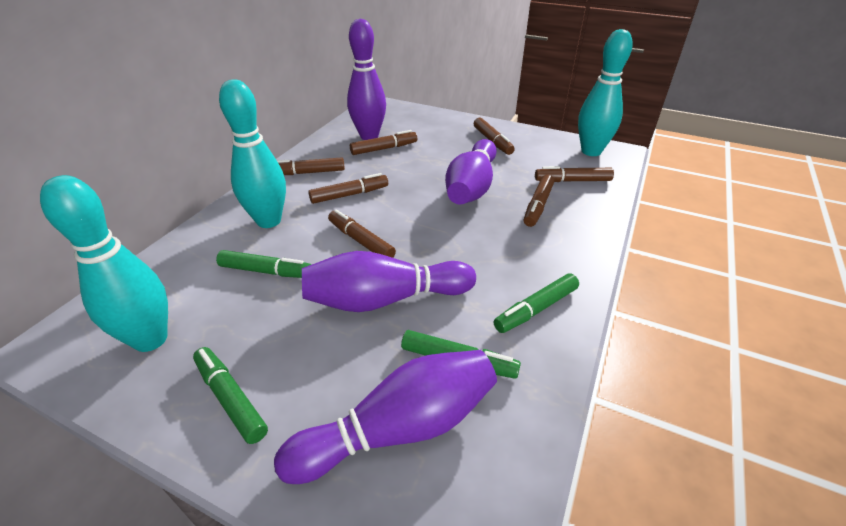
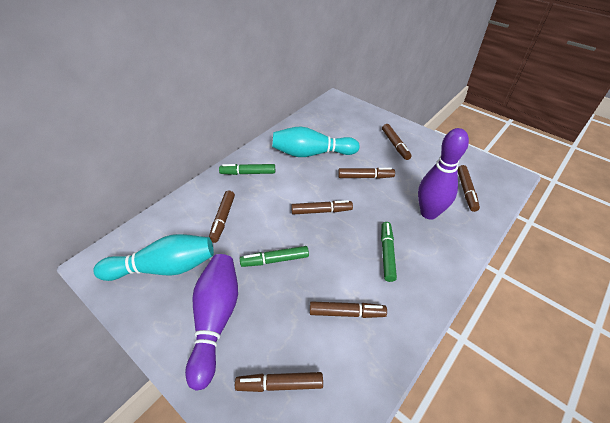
green marker: [193,347,268,444] [216,250,312,278] [401,330,521,379] [494,273,579,333] = 4 -> [219,164,275,175] [240,246,309,267] [381,222,397,282] = 3
purple bowling pin: [274,350,497,484] [302,251,476,312] [347,19,386,140] [445,139,497,204] = 4 -> [185,254,238,391] [418,128,469,220] = 2
turquoise bowling pin: [40,175,168,352] [219,79,286,228] [578,29,633,156] = 3 -> [93,234,214,281] [272,126,360,157] = 2

